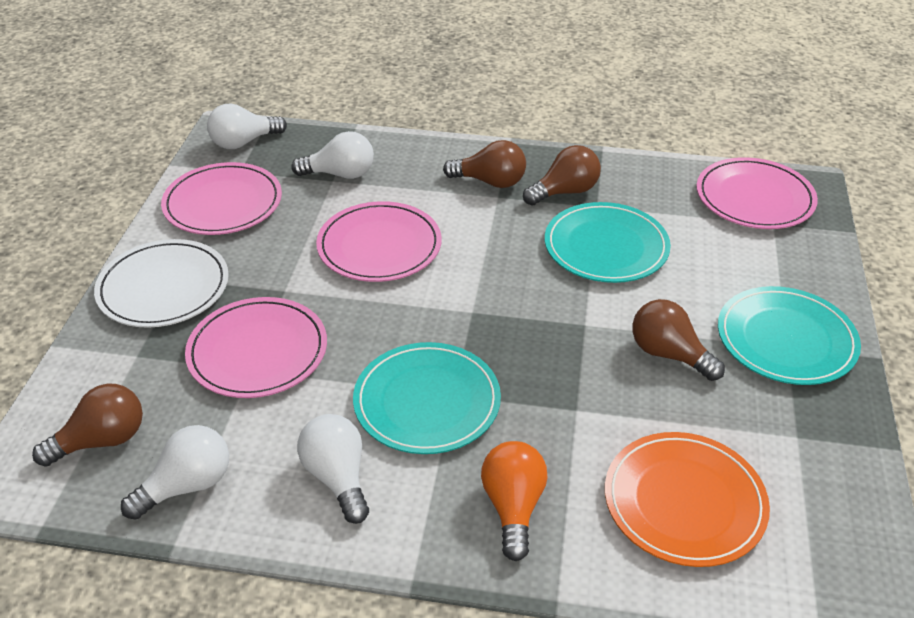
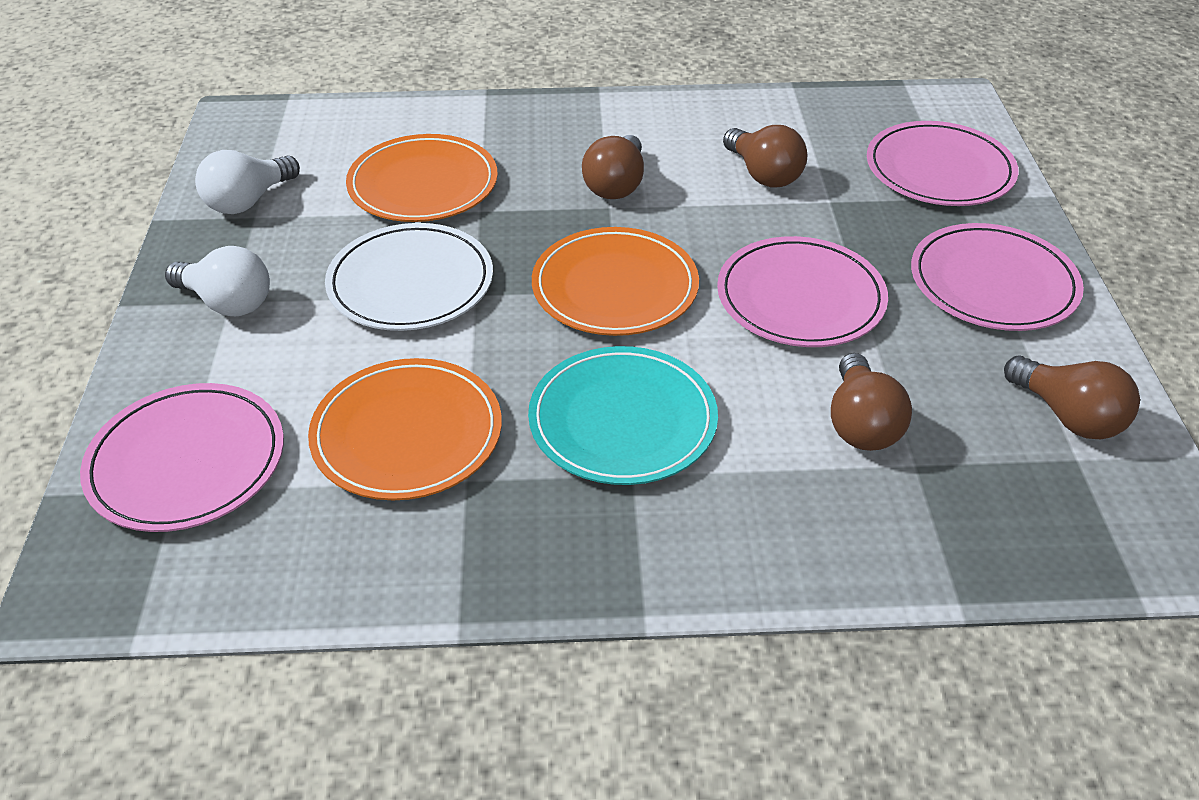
orange light bulb: [481,441,548,561] = 1 -> none = 0
orange plate: [605,432,770,567] = 1 -> [308,358,502,500] [346,134,498,222] [532,227,699,336] = 3
turquoise plate: [353,342,501,454] [545,202,671,283] [718,286,861,385] = 3 -> [528,346,718,485] = 1
white light bulb: [121,425,229,520] [207,103,287,149] [291,131,374,179] [297,414,369,524] = 4 -> [165,246,270,316] [195,150,300,214] = 2

